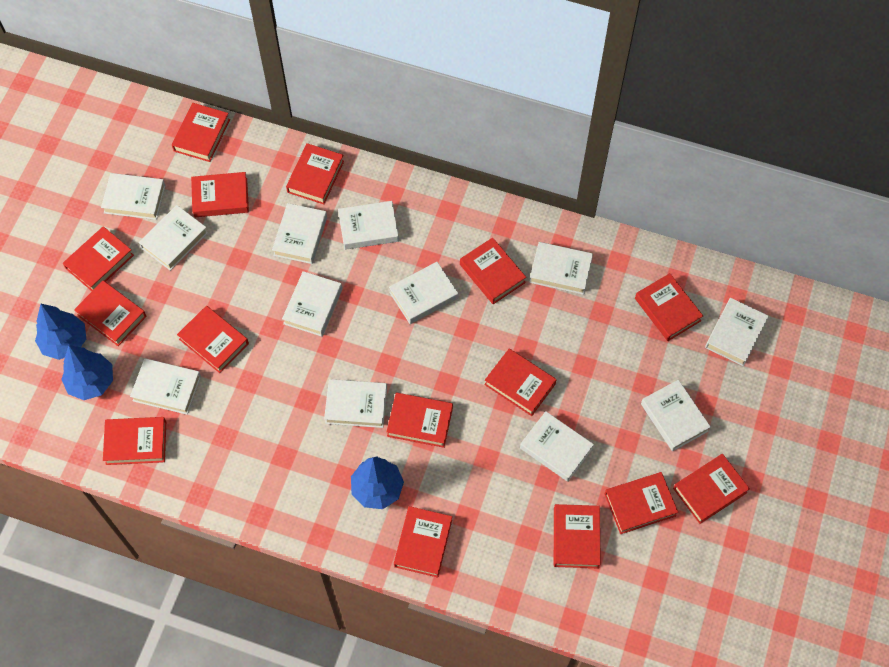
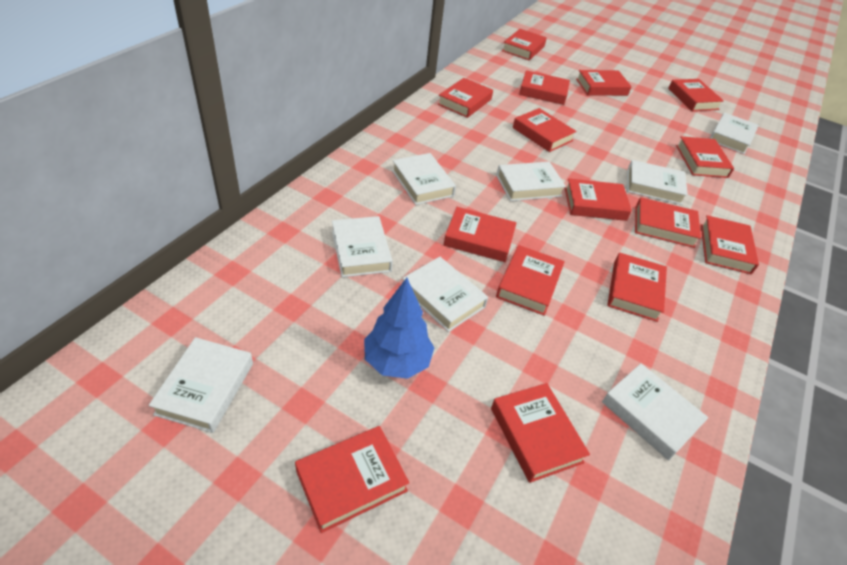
blue tree: [35,304,86,360] [61,345,113,400] [351,456,404,509] = 3 -> [364,278,434,379] = 1
white book: [101,173,166,220] [130,358,201,415] [139,205,208,271] [272,203,327,264] [282,271,342,337] [324,379,387,428] [338,201,399,250] [389,262,458,324] [520,411,594,482] [529,242,593,295] [641,380,711,451] [705,298,769,366] = 12 -> [149,337,253,433] [332,216,393,277] [392,153,456,205] [402,257,488,332] [496,162,566,201] [602,363,708,460] [627,160,688,205] [710,112,759,154] = 8

